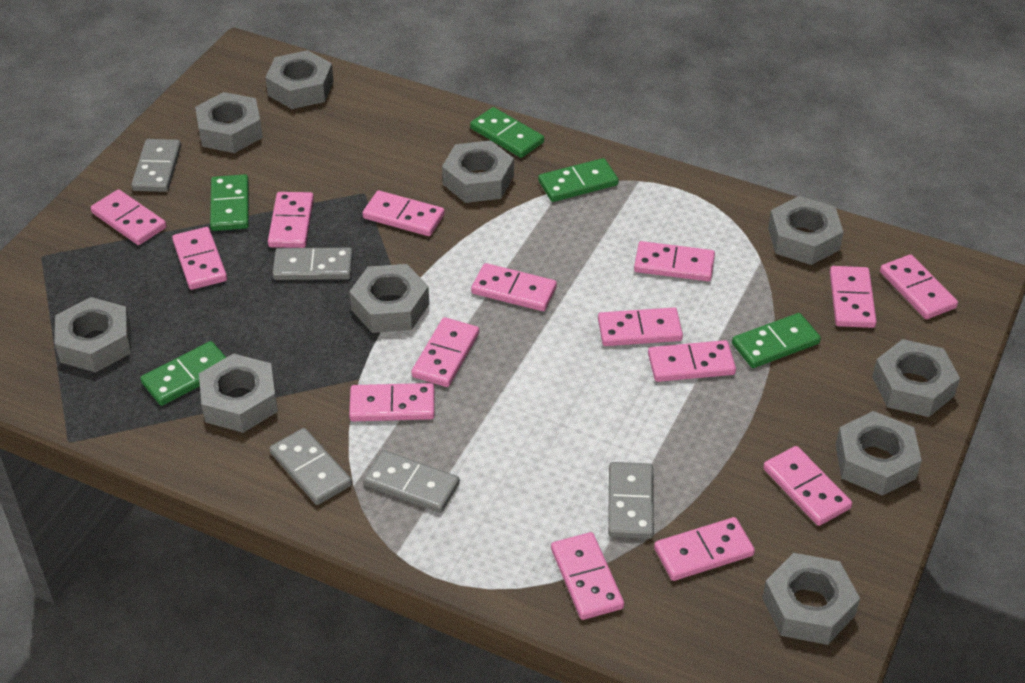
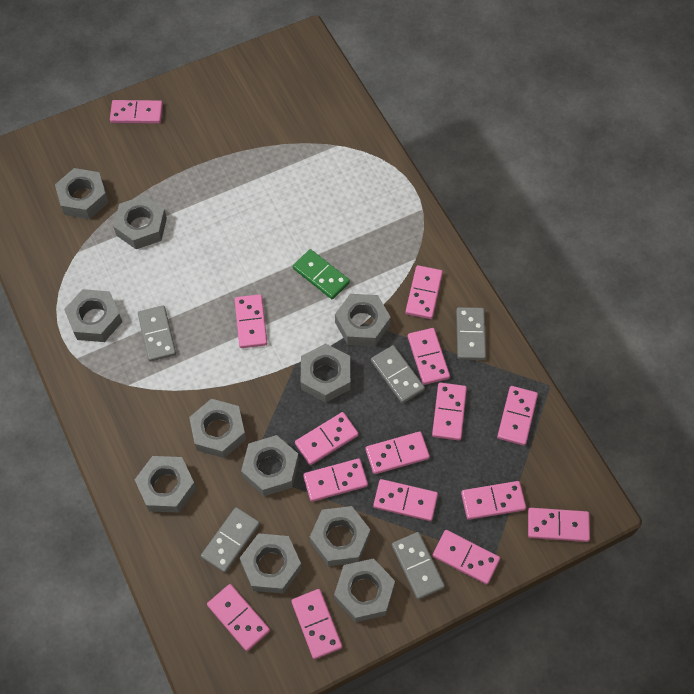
green domino: [140,341,226,406] [210,174,249,231] [470,107,544,158] [538,158,618,202] [732,313,821,368] = 5 -> [293,249,350,299] = 1
grey nut: [55,297,131,372] [195,92,263,153] [199,353,278,433] [265,50,334,109] [349,264,429,333] [442,140,514,203] [762,553,860,645] [768,196,843,265] [835,411,922,496] [872,339,960,417] = 10 -> [55,168,109,219] [64,289,122,342] [113,195,167,249] [135,456,197,513] [189,399,246,458] [240,533,302,594] [241,435,299,496] [301,343,350,403] [310,506,370,566] [334,558,395,622] [335,294,391,346] = 11

